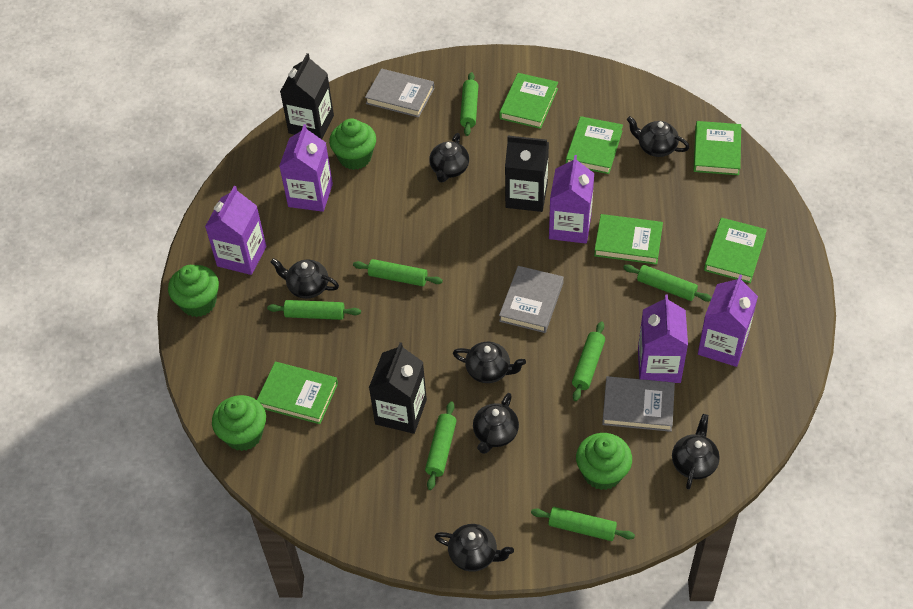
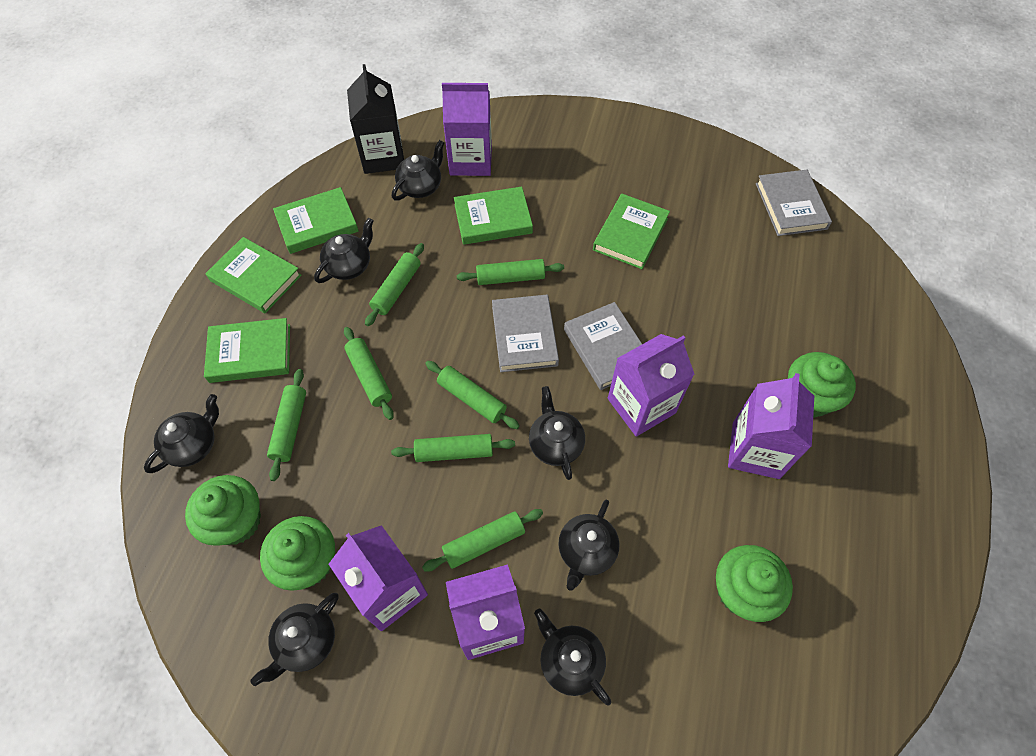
black carton: [280,53,334,139] [369,342,427,434] [505,136,549,212] = 3 -> [347,64,404,174] = 1
green book: [257,362,338,424] [499,73,558,129] [566,116,623,174] [594,214,663,265] [693,121,741,175] [704,218,767,283] = 6 -> [204,318,290,383] [205,237,302,313] [273,187,359,254] [454,187,533,245] [593,194,670,269] = 5

